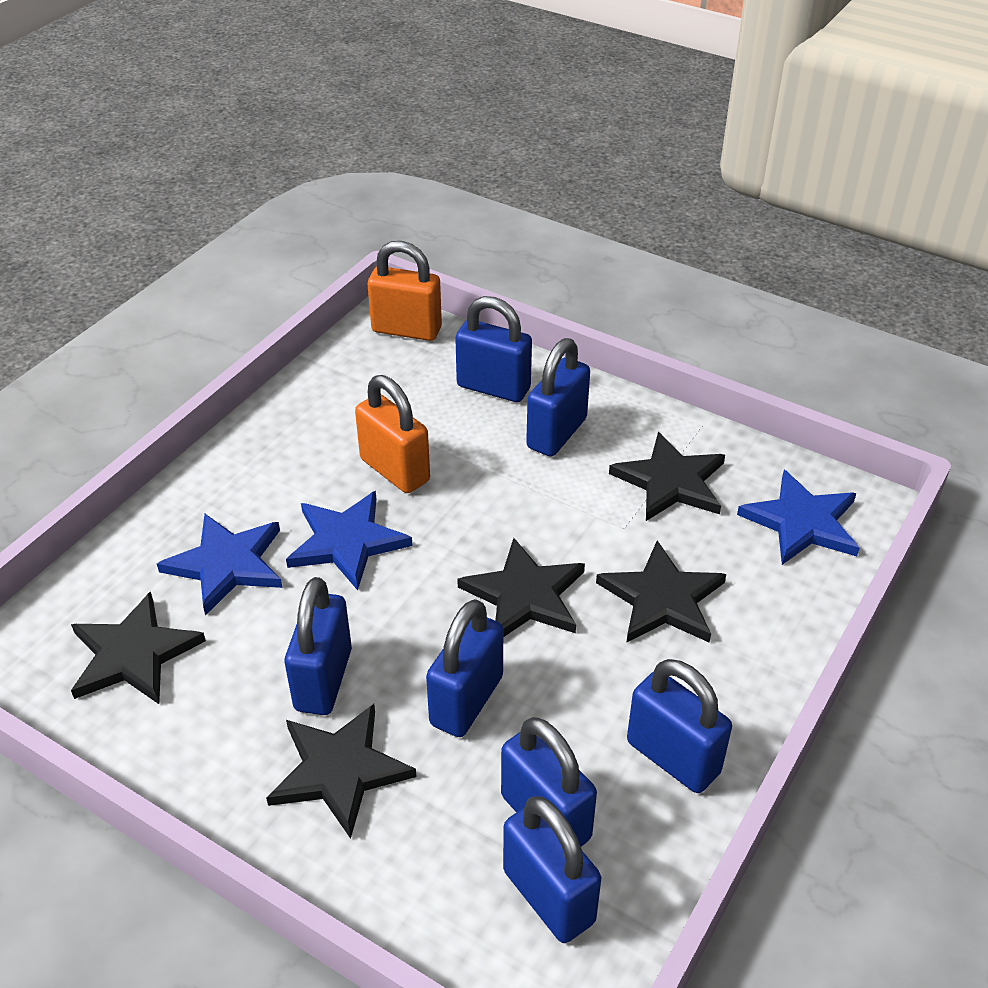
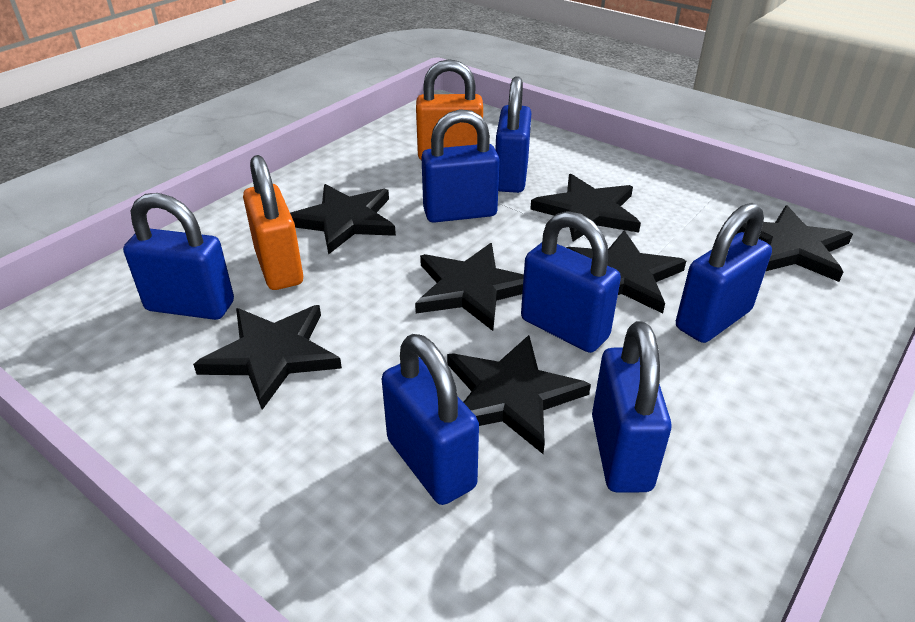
black star: [71,591,206,704] [266,704,417,839] [457,538,585,637] [596,540,726,643] [609,432,725,521] = 5 -> [193,305,342,410] [290,184,396,255] [415,243,524,331] [447,335,591,454] [530,174,641,242] [566,230,686,314] [736,206,853,282] = 7
blue star: [157,514,283,616] [286,491,412,590] [737,470,860,565] = 3 -> none = 0

